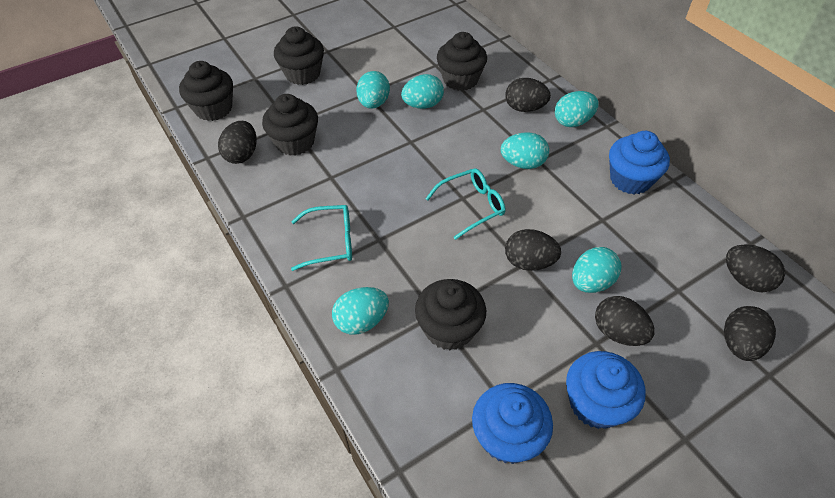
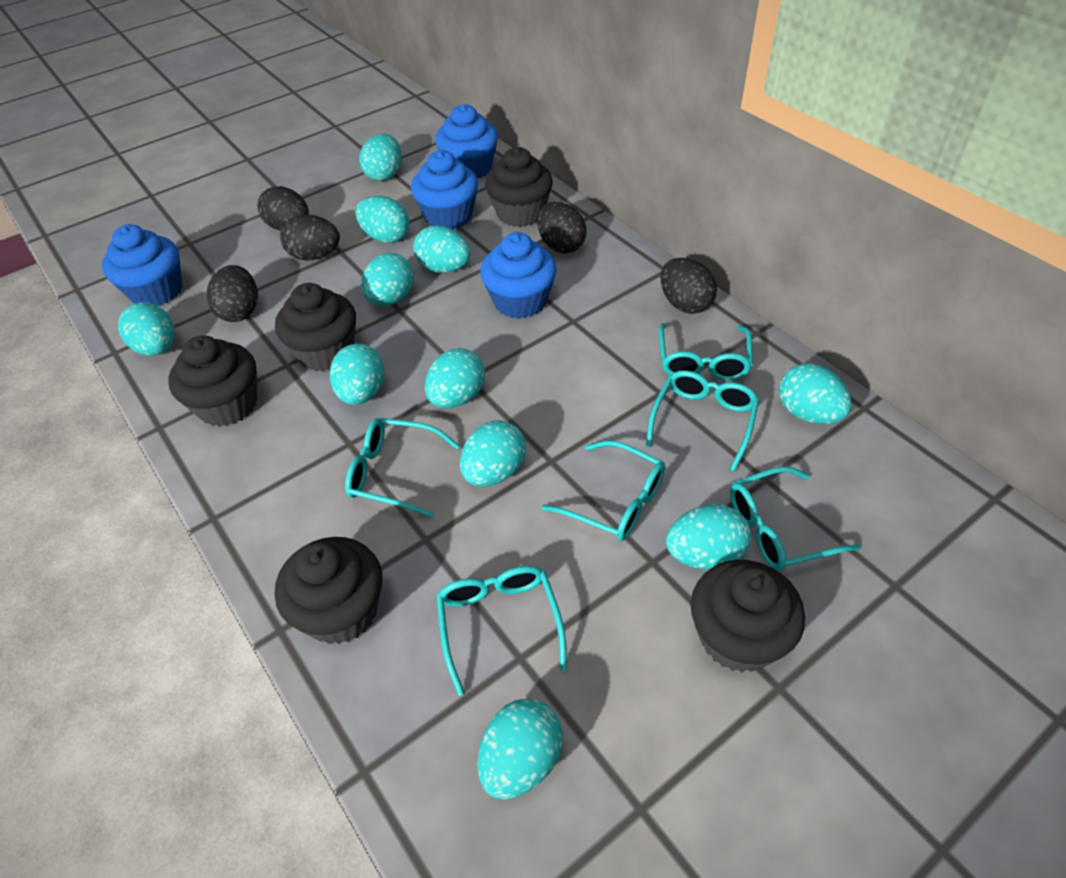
black egg: [218,121,257,164] [505,78,551,112] [505,229,561,271] [595,296,655,346] [724,306,776,361] [726,244,785,292] = 6 -> [206,265,258,322] [257,186,309,231] [280,214,340,261] [538,202,587,254] [660,258,717,314] = 5
blue cupcake: [472,383,553,464] [566,351,646,429] [609,131,670,194] = 3 -> [102,224,182,306] [411,150,478,229] [435,104,498,179] [480,232,557,319] = 4
turquoise egg: [332,287,389,335] [357,71,390,109] [401,74,444,109] [501,132,549,169] [555,91,599,127] [572,247,622,293] = 6 -> [118,302,175,356] [330,343,385,405] [355,196,410,243] [359,134,401,181] [361,253,414,306] [413,225,470,273] [425,348,485,408] [460,420,526,487] [477,699,563,799] [666,504,751,569] [779,363,852,424] = 11
turquoise glasses: [291,205,352,271] [425,168,506,240] = 2 -> [345,418,460,518] [436,566,567,696] [542,440,665,541] [646,370,759,472] [659,323,753,381] [730,466,860,571] = 6

